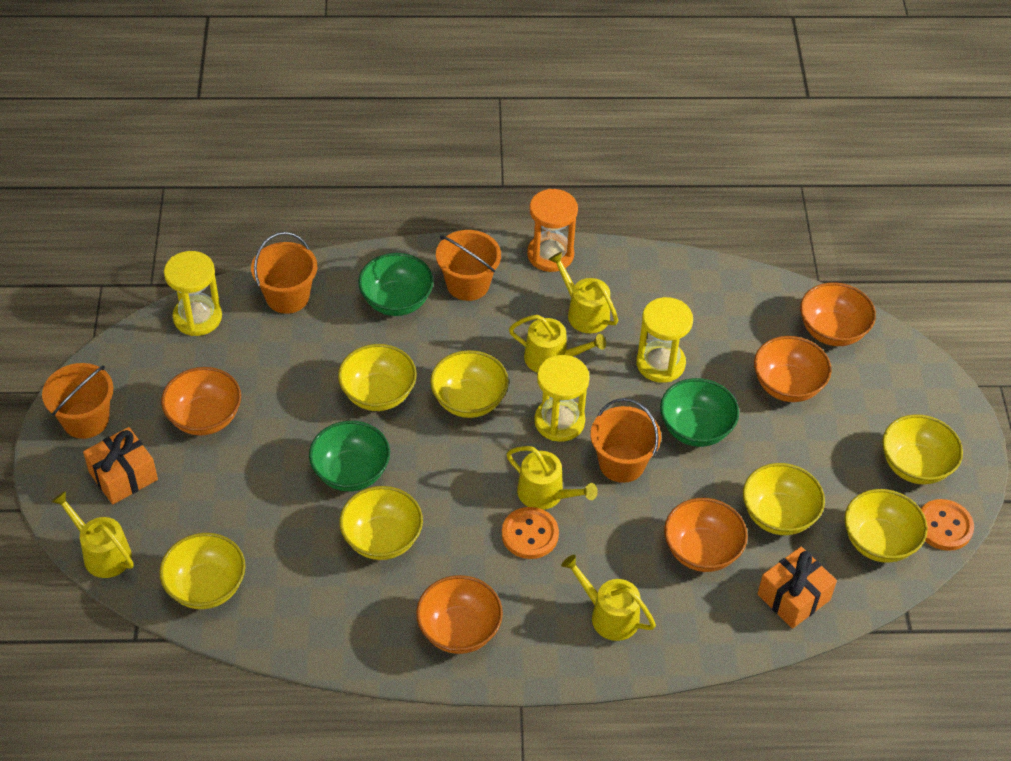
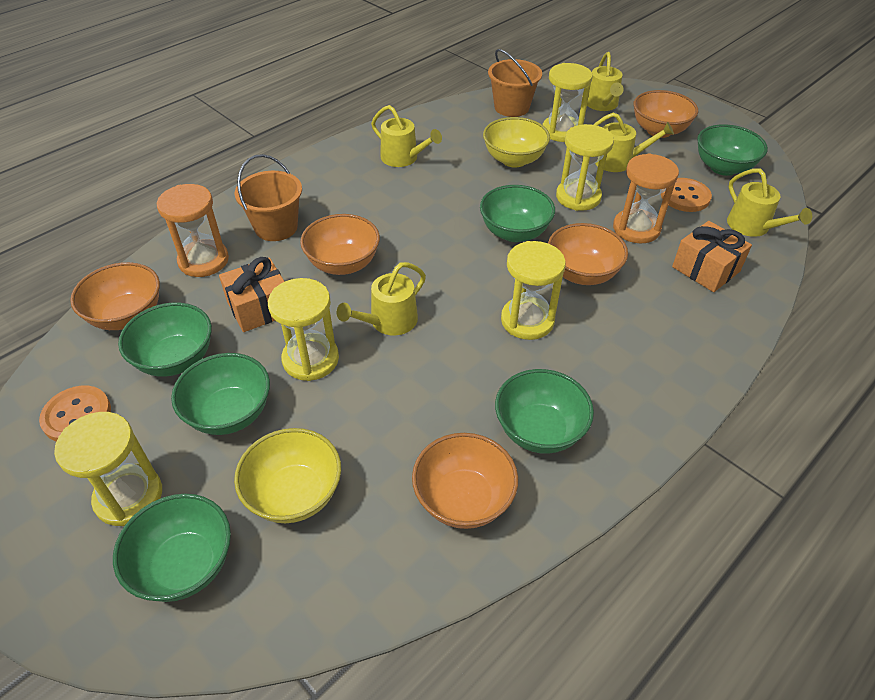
green bowl: [309,421,390,492] [358,253,434,316] [660,378,739,447] = 3 -> [113,494,231,602] [118,303,212,377] [171,353,270,435] [480,185,555,242] [495,369,594,454] [697,124,768,176] = 6
orange bucket: [42,363,113,439] [251,232,317,314] [436,230,501,301] [590,398,661,483] = 4 -> [235,154,302,241] [488,49,542,117] = 2
orange hourglass: [527,189,578,272] = 1 -> [157,184,229,277] [613,153,679,243] = 2
yellow bowl: [159,533,246,609] [338,344,417,411] [339,486,423,560] [430,350,509,418] [743,463,825,535] [844,489,928,563] [882,414,963,485] = 7 -> [234,428,341,523] [483,117,550,168] = 2
yellow hourglass: [164,251,222,336] [534,355,590,442] [636,297,693,383] = 3 -> [54,412,162,526] [268,278,339,381] [501,241,566,340] [542,63,592,142] [556,124,614,211] = 5

